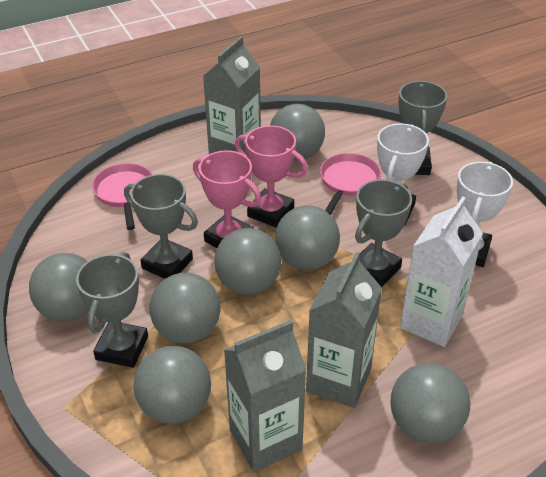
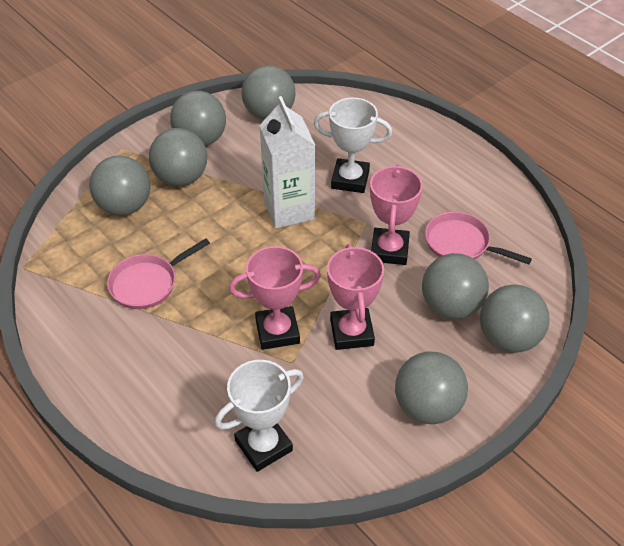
grey carton: [203,36,261,154] [224,320,306,472] [306,252,382,408] = 3 -> none = 0
grey trophy: [76,252,148,368] [124,174,198,279] [355,179,412,287] [398,81,447,175] = 4 -> none = 0
pink trophy: [193,150,261,248] [235,125,308,228] = 2 -> [229,246,321,350] [327,244,384,350] [370,164,423,265] = 3

